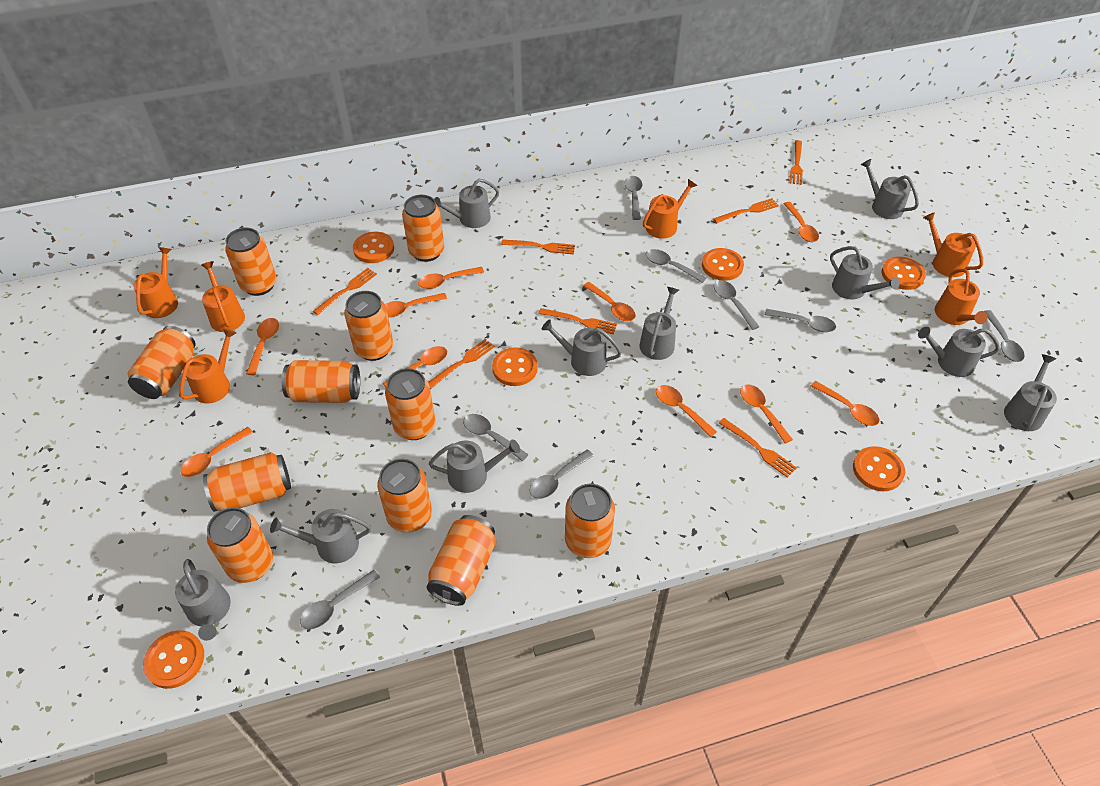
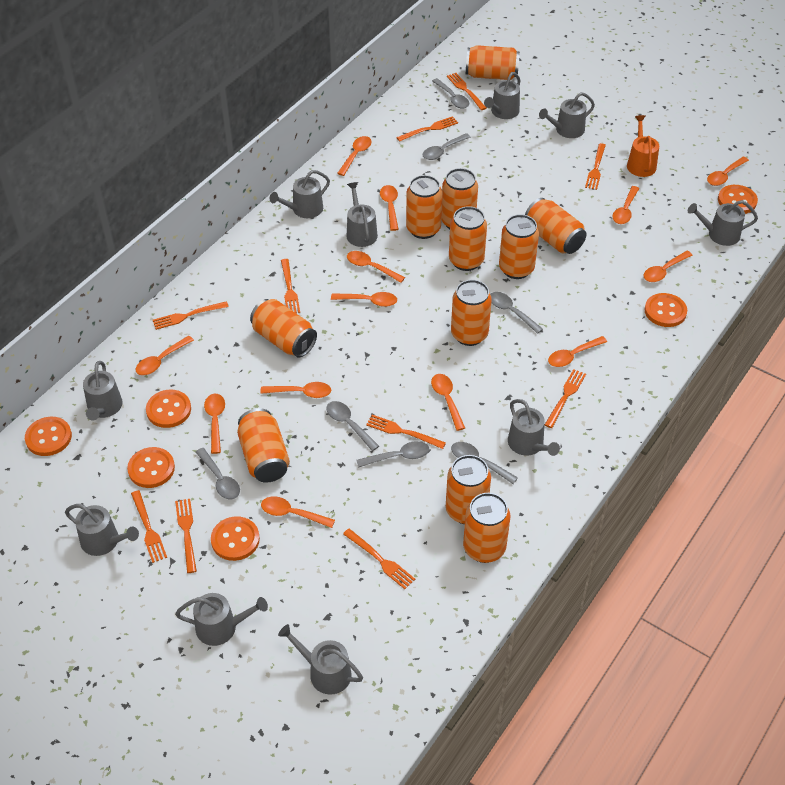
grey spoon: [300,570,380,629] [463,414,529,461] [529,449,594,499] [624,176,642,220] [646,249,706,283] [714,280,760,330] [765,309,836,332] [984,310,1025,362] = 8 -> [196,448,240,499] [326,401,379,451] [357,441,429,468] [422,133,470,160] [432,78,469,109] [451,442,518,484] [490,292,543,334] = 7
orange fork: [313,268,377,315] [428,339,495,389] [501,240,575,254] [539,308,617,334] [713,198,779,224] [719,418,797,478] [790,140,803,185] = 7 -> [131,490,167,563] [153,301,229,330] [175,499,197,573] [281,259,300,313] [343,528,415,589] [366,415,446,449] [396,116,458,142] [447,73,486,110] [545,369,586,428] [585,143,606,190] = 10
orange spoon: [181,427,253,477] [246,318,279,375] [383,346,447,387] [385,293,447,317] [418,267,484,289] [583,282,636,321] [656,385,717,437] [740,384,793,444] [784,202,819,242] [811,381,880,426] = 10 -> [136,336,194,375] [204,394,225,454] [260,382,331,398] [261,496,335,528] [331,292,397,307] [337,136,372,176] [347,251,405,283] [380,185,399,231] [431,374,465,431] [548,336,607,367] [613,186,639,224] [643,251,692,282] [707,156,749,186] = 13
orange watering can: [133,247,178,318] [180,328,236,404] [201,261,245,332] [643,179,697,239] [923,212,983,277] [935,269,988,325] = 6 -> [627,115,659,177] = 1

